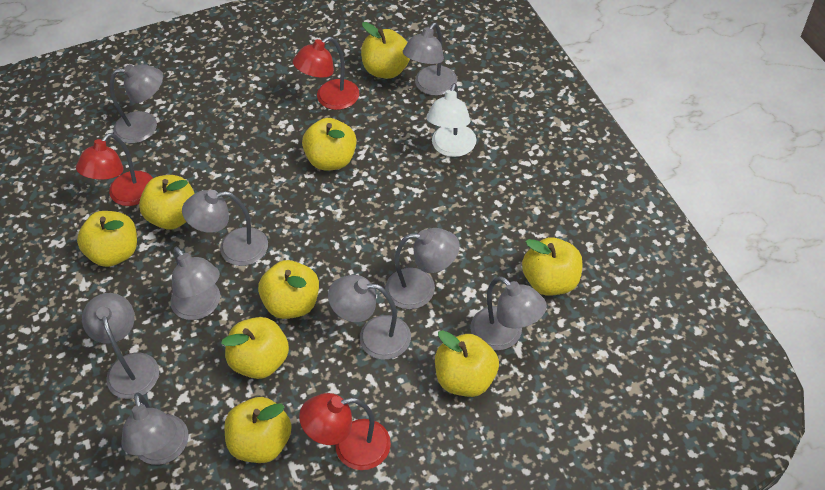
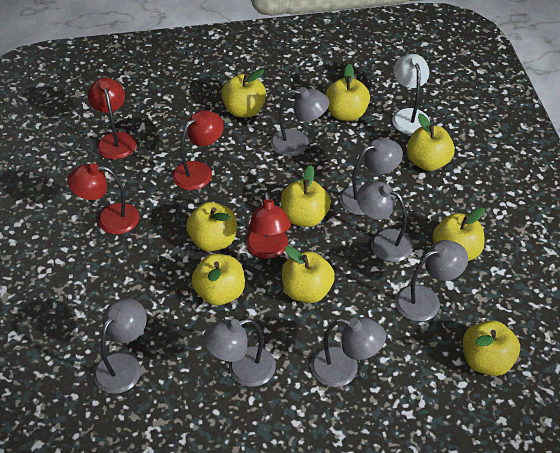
grey lamp: [82,293,159,399] [110,64,163,143] [121,393,189,465] [170,247,220,320] [182,190,268,266] [328,275,411,360] [385,228,460,309] [403,23,457,96] [470,276,547,350] = 9 -> [93,298,147,394] [203,319,276,387] [270,87,329,156] [311,317,386,387] [339,138,403,215] [357,181,413,262] [395,240,468,322] = 7
red lamp: [76,133,153,206] [293,37,359,110] [299,393,391,470] = 3 -> [67,164,139,235] [87,78,136,159] [172,110,224,190] [246,192,291,259] = 4

